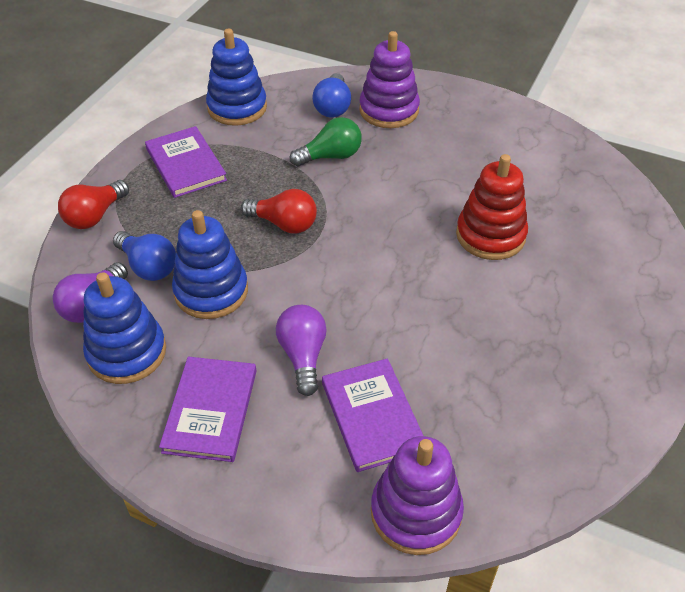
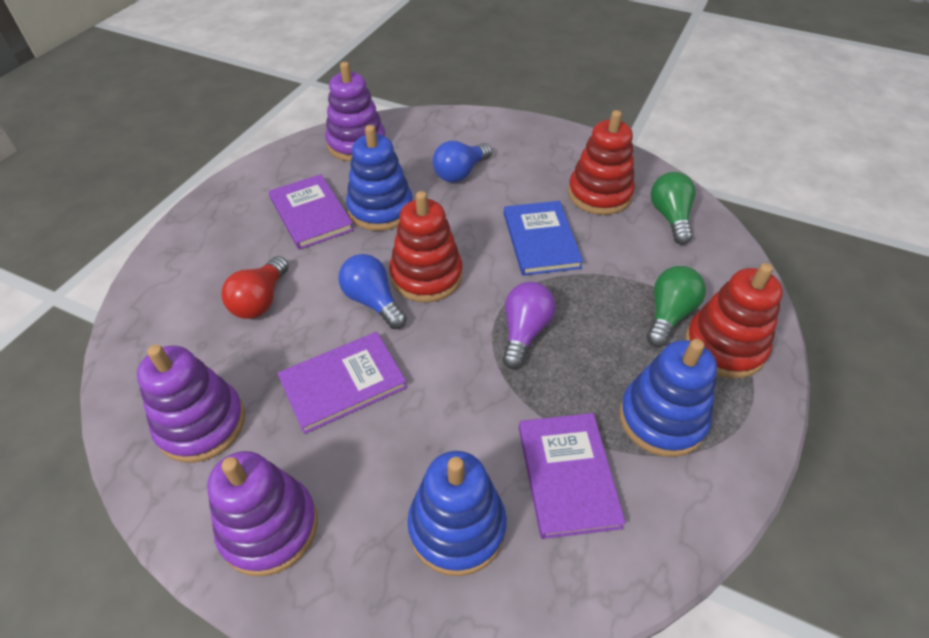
blue book: none = 0 -> [504,201,583,276] = 1
green light bulb: [290,117,362,166] = 1 -> [647,266,706,347] [651,172,696,245] = 2
purple light bulb: [53,262,128,323] [276,305,327,396] = 2 -> [502,282,556,369] = 1
purple stacking toy: [359,31,420,128] [371,436,464,555] = 2 -> [137,344,245,463] [207,451,318,577] [325,62,386,161] = 3
red light bulb: [58,180,129,229] [241,189,317,234] = 2 -> [221,256,289,319] = 1
red stacking toy: [456,154,528,260] = 1 -> [389,191,463,302] [568,110,635,215] [685,263,783,379] = 3

